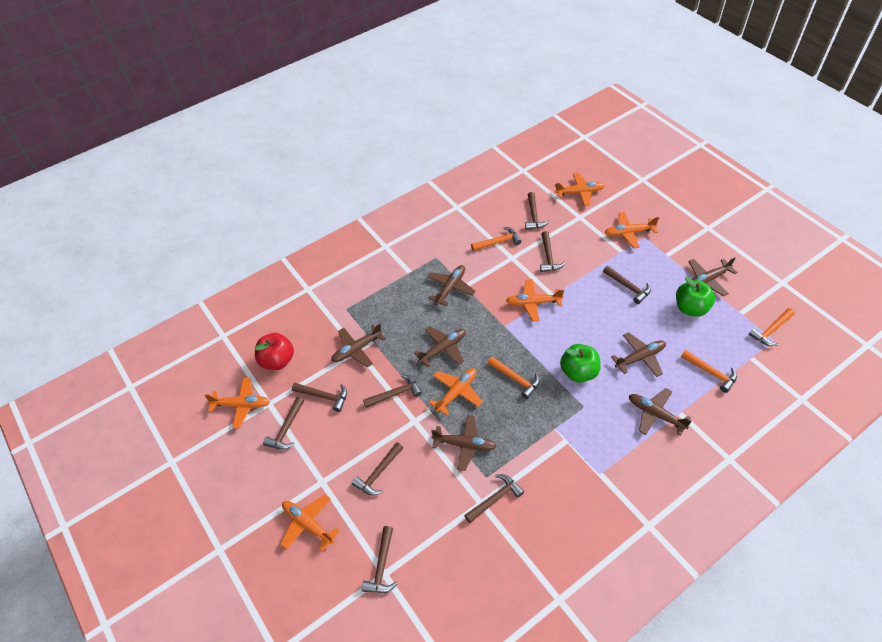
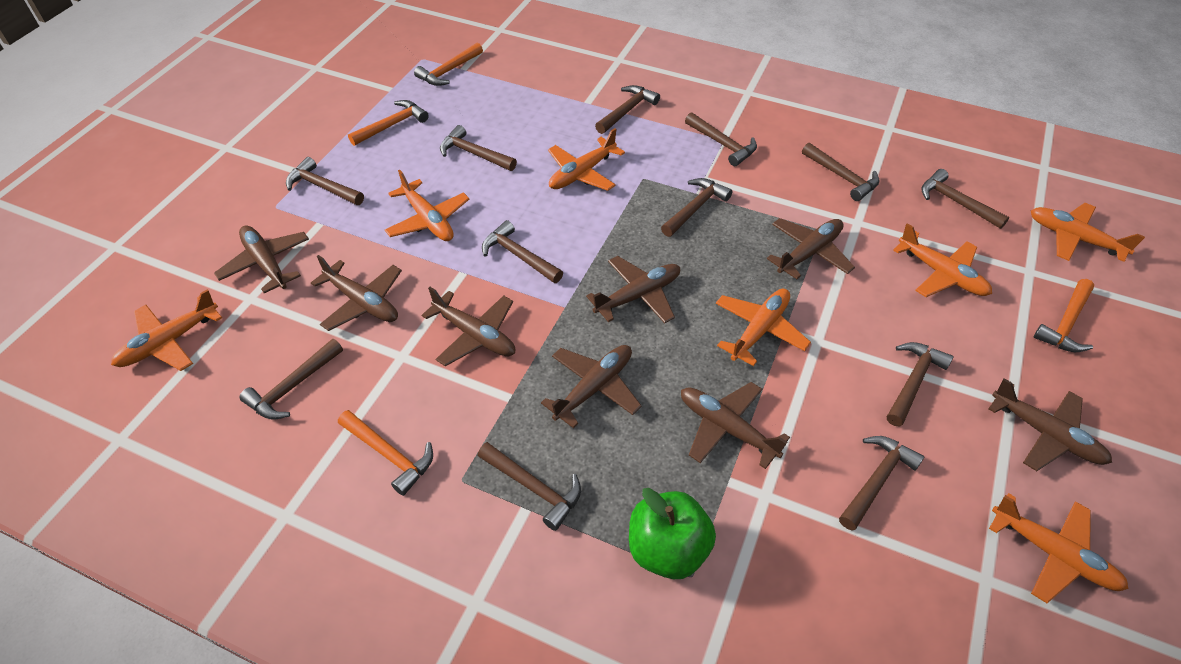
brown hammer: [263,397,304,450] [292,383,347,412] [352,442,403,496] [361,526,397,593] [363,374,422,408] [464,474,524,523] [525,192,549,230] [540,231,565,272] [603,266,651,304] = 9 -> [239,339,343,419] [286,157,364,205] [440,125,517,171] [477,442,581,531] [482,220,563,283] [595,85,660,134] [661,178,732,237] [685,113,757,166] [802,143,879,201] [839,436,925,531] [887,342,953,426] [921,169,1009,229] = 12
brown plane: [331,324,385,367] [414,326,466,367] [427,265,476,306] [431,415,497,471] [611,332,666,377] [629,388,692,436] [688,257,738,297] = 7 -> [214,225,309,293] [311,255,402,331] [421,287,515,366] [541,345,642,428] [586,256,680,323] [681,382,790,469] [767,218,855,279] [988,378,1112,471] = 8
green apple: [560,344,601,383] [676,277,715,317] = 2 -> [629,488,716,579] = 1
orange plane: [205,377,270,428] [280,494,340,551] [429,368,483,415] [506,279,564,322] [555,173,605,206] [605,212,659,248] = 6 -> [111,289,222,371] [385,170,469,241] [548,128,625,191] [716,289,811,366] [893,223,992,297] [989,493,1128,603] [1031,203,1145,262] = 7
red apple: [254,333,294,370] = 1 -> none = 0

